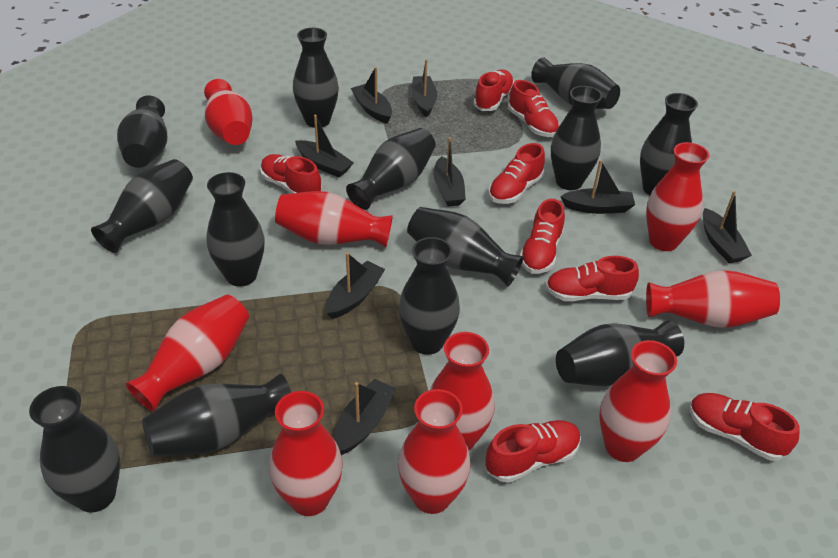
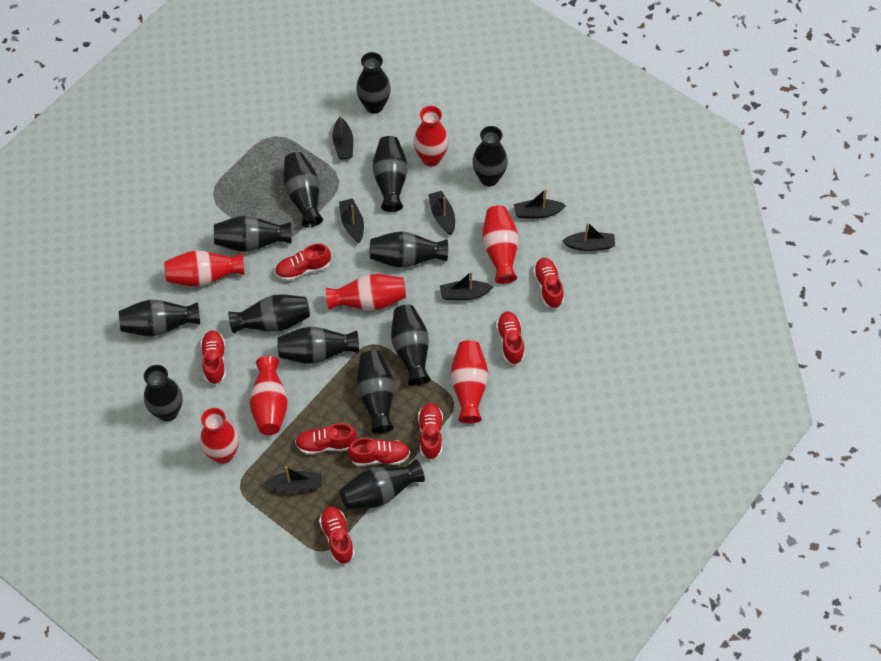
black boat: [295,115,354,177] [326,252,385,319] [334,379,396,455] [351,67,392,124] [411,59,437,117] [434,137,466,207] [560,160,635,214] [703,191,752,263] = 8 -> [264,466,321,492] [332,115,353,160] [339,198,364,243] [428,191,455,235] [440,271,494,300] [514,189,567,219] [562,222,615,251] = 7
red vase: [126,295,249,412] [204,79,253,145] [269,391,343,516] [275,191,393,247] [398,389,470,514] [430,332,495,450] [599,340,677,462] [646,142,709,251] [646,270,780,328] = 9 -> [164,250,244,287] [200,408,239,464] [249,356,288,435] [326,274,406,310] [414,106,449,166] [451,340,488,423] [482,205,518,284] = 7

